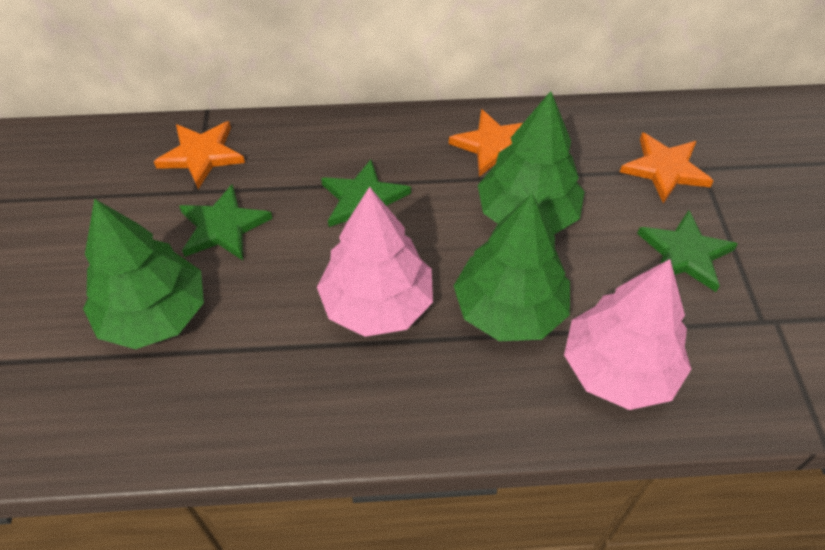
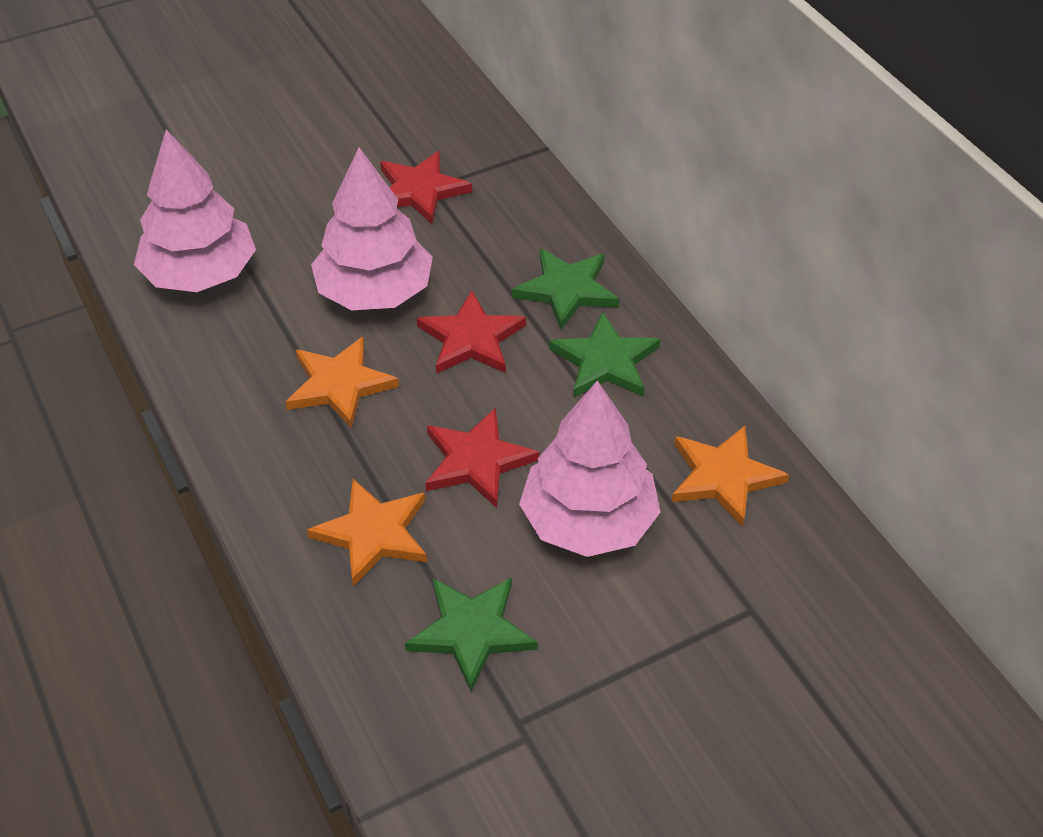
green tree: [83,198,204,349] [454,193,570,341] [478,91,585,234] = 3 -> none = 0
pink tree: [317,187,433,337] [564,259,691,410] = 2 -> [134,129,256,292] [311,147,433,310] [519,381,660,557] = 3
red star: none = 0 -> [380,151,472,224] [417,290,526,374] [425,408,539,508] = 3

